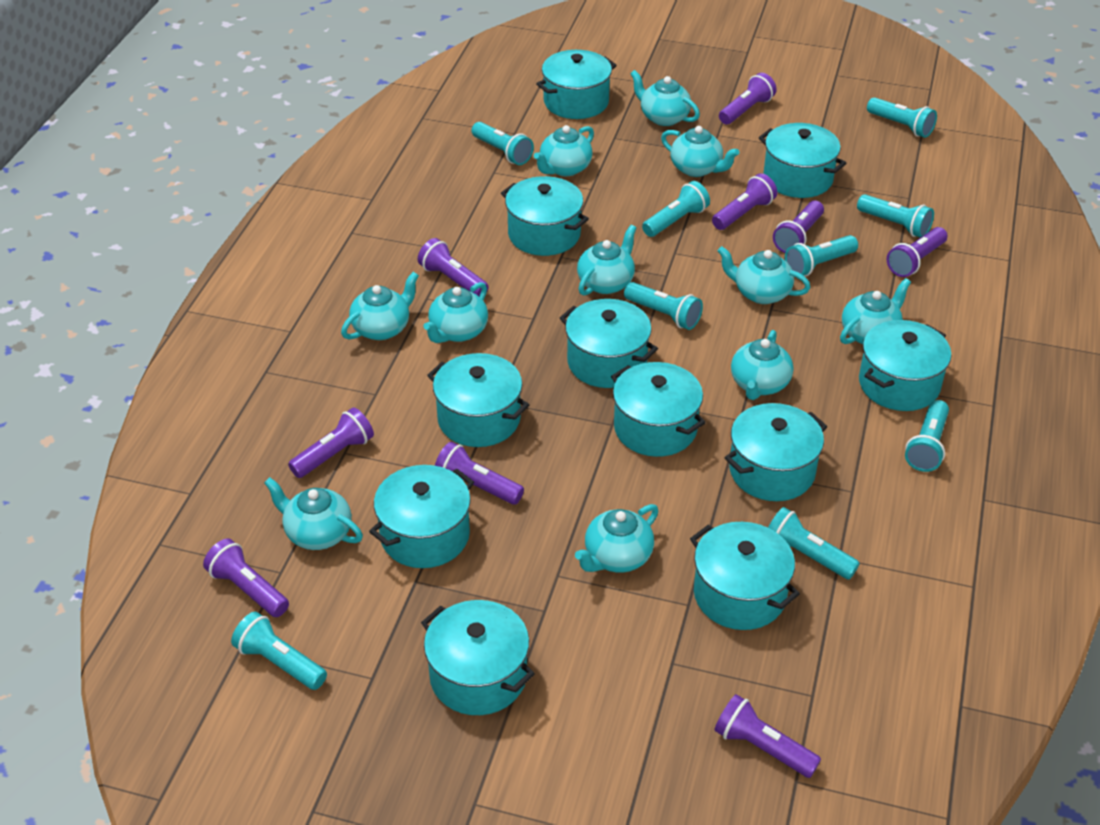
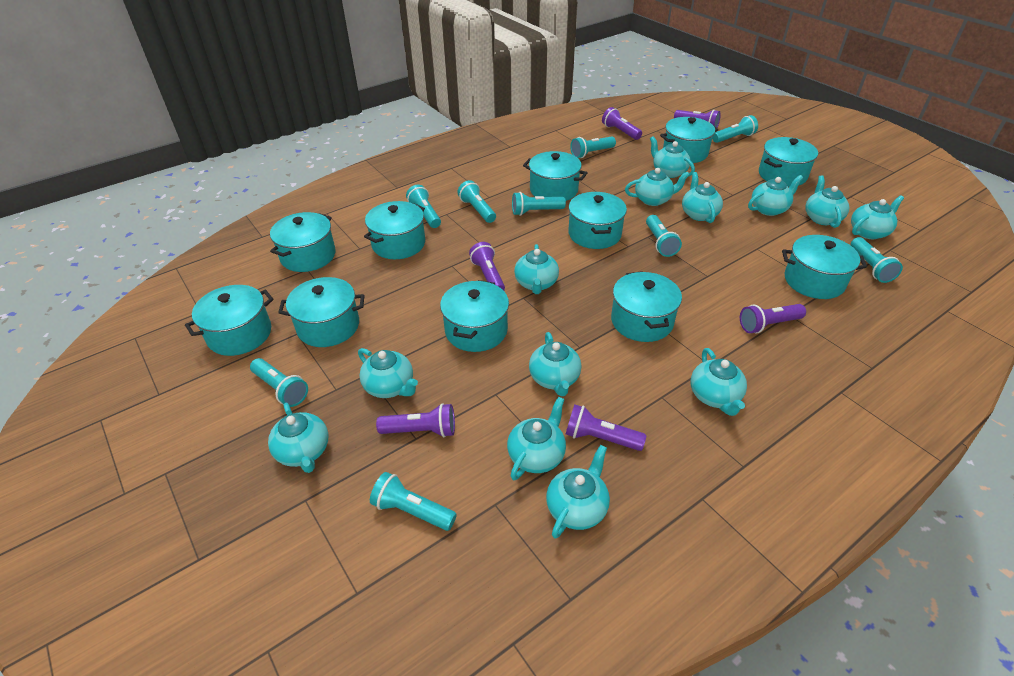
purple flashlight: [203,539,289,617] [288,407,374,478] [418,238,489,296] [435,442,524,505] [712,173,777,230] [714,694,821,778] [719,73,777,125] [773,201,824,253] [887,227,947,277] = 9 -> [376,403,455,437] [469,242,505,291] [566,405,646,451] [602,107,642,140] [674,110,721,128] [740,304,806,333] = 6
turquoise teapot: [264,477,363,550] [341,272,419,340] [423,282,488,343] [534,125,594,176] [575,504,659,573] [577,225,636,296] [630,70,700,126] [661,126,739,177] [718,246,810,304] [731,330,793,400] [840,278,911,344] = 11 -> [268,403,329,473] [358,348,418,398] [507,397,566,480] [514,244,559,294] [529,332,581,396] [546,445,610,539] [625,168,690,206] [650,136,695,178] [682,172,723,223] [691,348,747,416] [748,175,803,216] [805,175,849,228] [851,195,904,239] = 13

